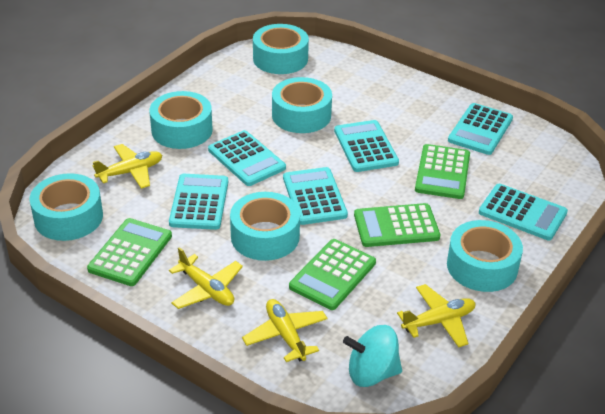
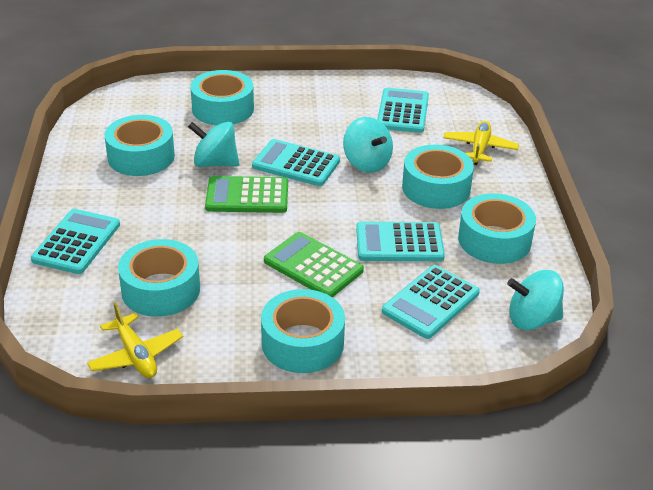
green calculator: [87,218,172,286] [289,239,376,310] [354,203,440,247] [415,144,470,199] = 4 -> [205,176,288,213] [264,232,364,297] = 2
turquoise calculator: [169,174,228,230] [208,130,286,186] [283,167,348,225] [334,120,399,172] [448,103,513,155] [479,184,568,240] = 6 -> [31,209,120,274] [252,139,340,186] [356,222,445,261] [377,88,429,133] [382,265,480,339] = 5
turquoise spinning top: [343,325,402,387] = 1 -> [188,122,239,167] [343,117,393,173] [507,270,564,330] = 3
yellow plane: [93,144,162,189] [169,247,243,309] [242,299,328,362] [397,284,475,348] = 4 -> [87,302,183,378] [443,121,519,165] = 2

